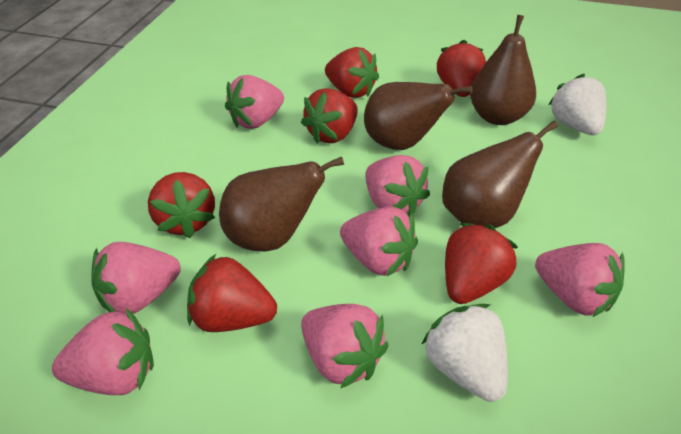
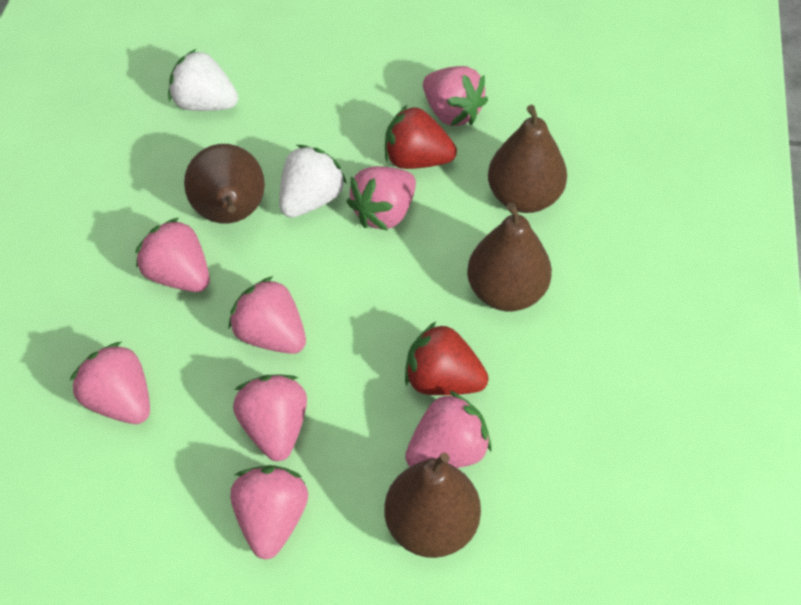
pink strawberry: [52,308,154,395] [91,242,181,315] [225,75,284,129] [301,304,388,389] [340,207,418,276] [366,155,430,217] [535,243,625,318] = 7 -> [70,342,150,424] [135,217,210,292] [228,276,306,354] [230,465,308,560] [233,375,307,461] [346,166,416,231] [405,390,492,468] [423,66,488,126] = 8
red strawberry: [148,172,215,238] [187,254,277,332] [301,88,358,143] [325,47,379,98] [437,39,486,97] [445,223,518,304] = 6 -> [385,104,457,169] [405,321,489,395] = 2

